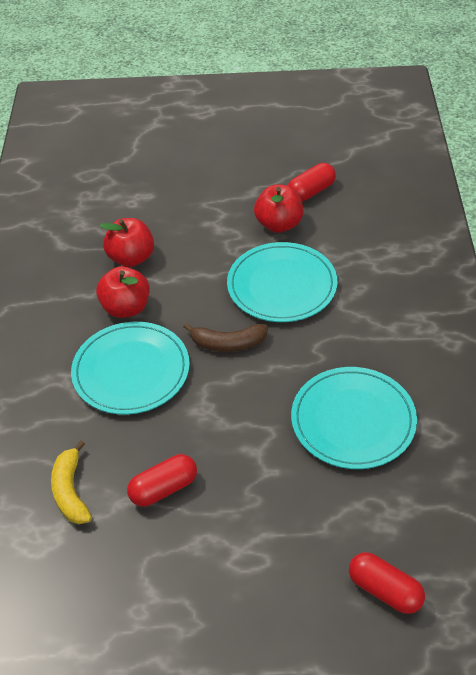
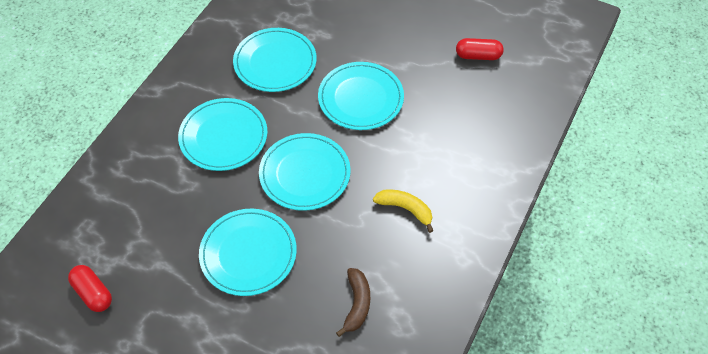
red apple: [96,266,150,318] [100,218,154,267] [254,184,303,233] = 3 -> none = 0
red capsule: [127,454,197,507] [288,163,336,202] [349,552,425,614] = 3 -> [68,265,112,312] [456,38,504,60] = 2
turquoise plate: [71,322,190,415] [227,242,337,322] [291,367,417,469] = 3 -> [178,98,268,171] [199,209,297,296] [233,28,317,92] [259,133,351,211] [318,62,404,130] = 5

